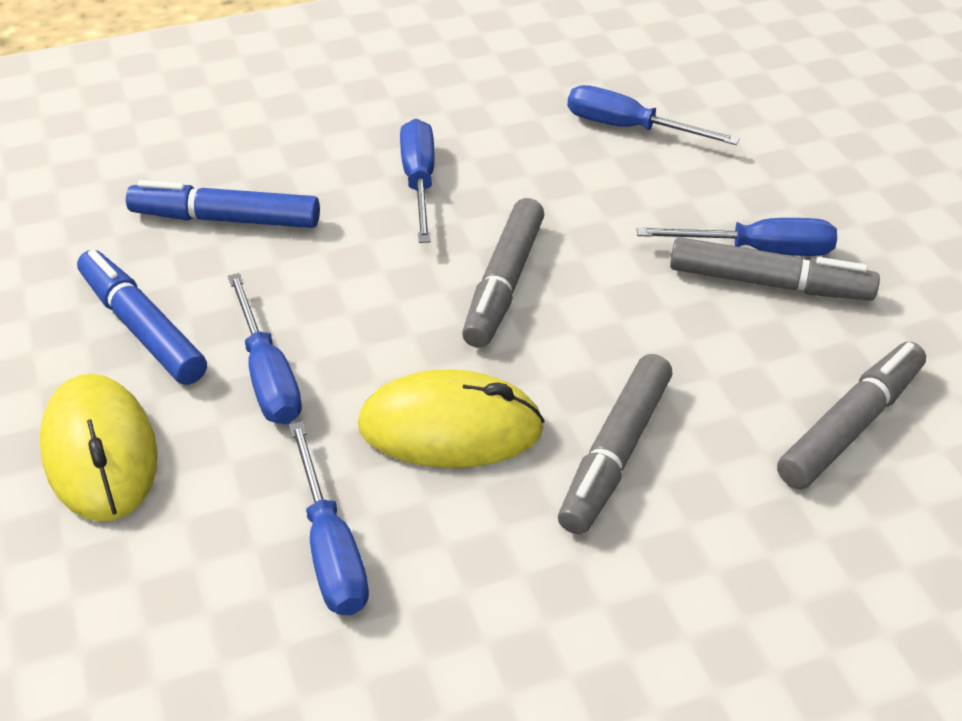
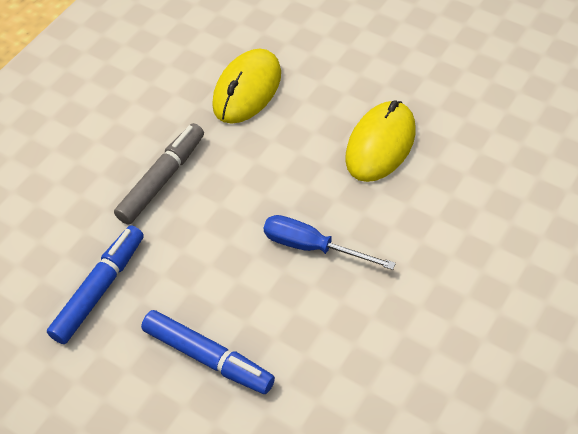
blue screwdriver: [228,273,302,424] [289,421,369,615] [400,119,435,243] [568,85,740,145] [637,218,837,256] = 5 -> [263,215,396,270] = 1
grey marker: [462,198,545,348] [558,354,673,535] [670,237,880,301] [777,342,926,489] = 4 -> [114,123,204,225] = 1

